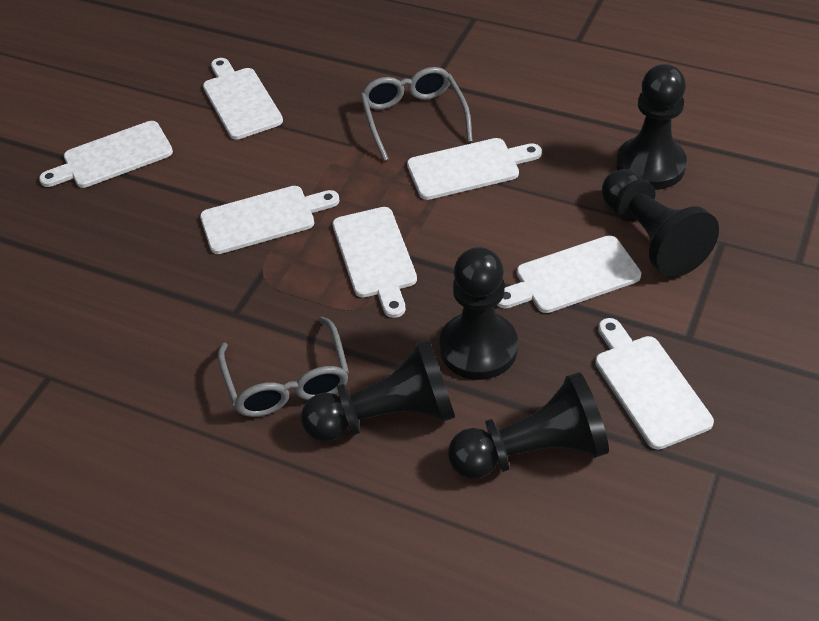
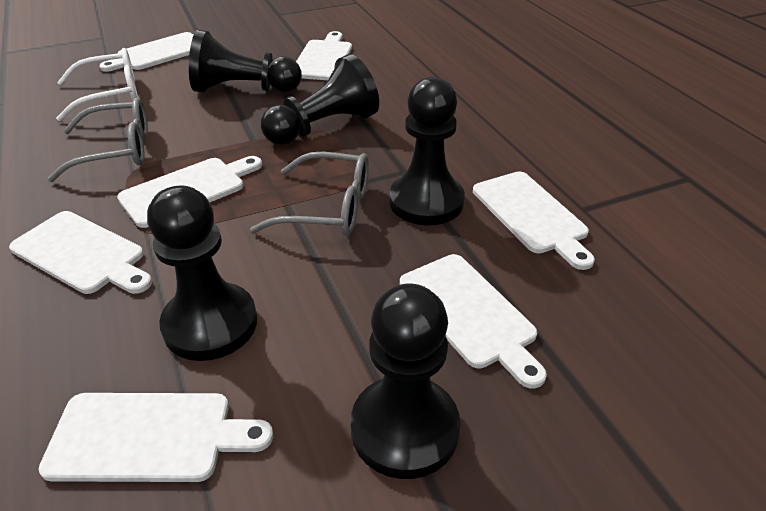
white glasses: none = 0 -> [56,48,138,121] = 1

